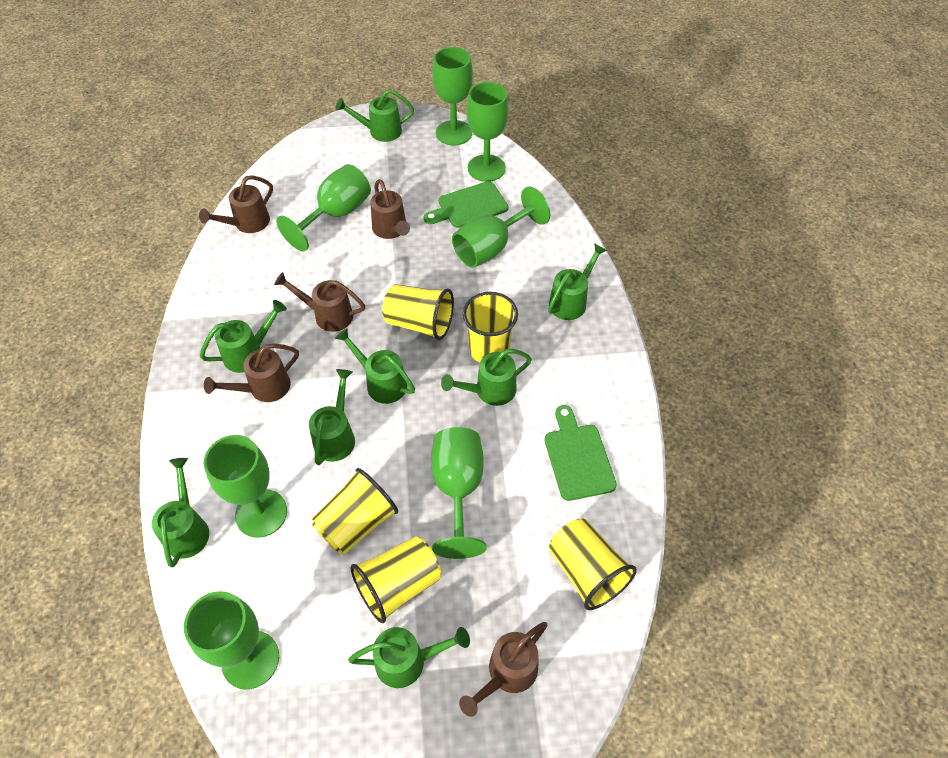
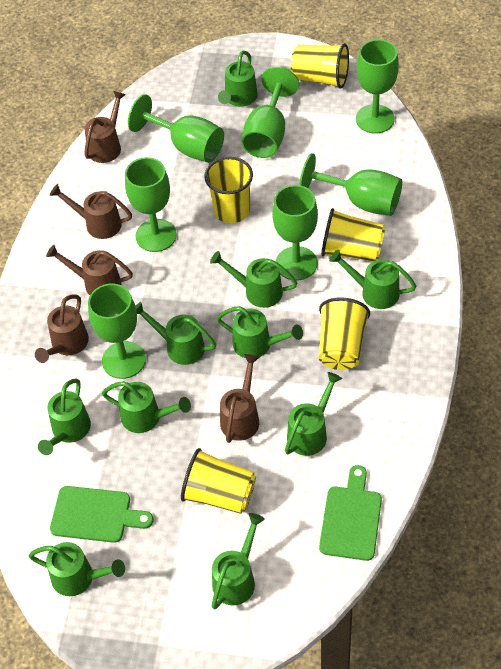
green watering can: [152,458,209,567] [200,300,287,373] [309,369,355,465] [335,89,414,142] [335,328,415,404] [348,627,470,688] [441,349,532,406] [548,243,607,320] = 8 -> [29,542,125,596] [38,378,91,455] [102,381,191,433] [136,302,216,365] [210,251,297,308] [212,513,265,609] [217,306,303,358] [218,51,258,107] [285,372,342,456] [329,250,416,309] = 10

